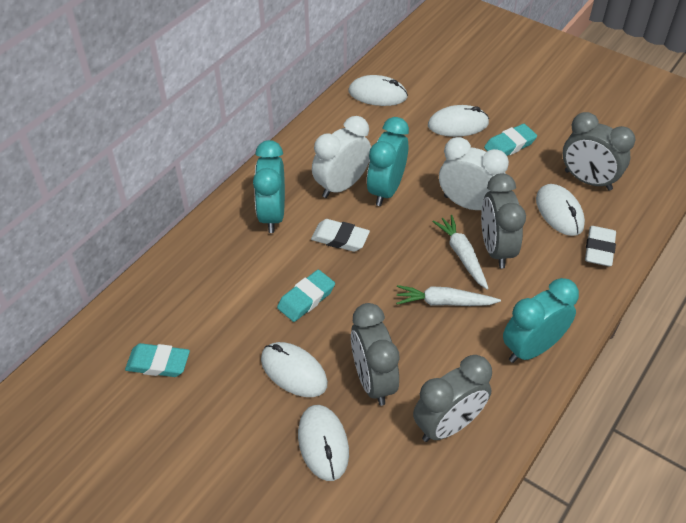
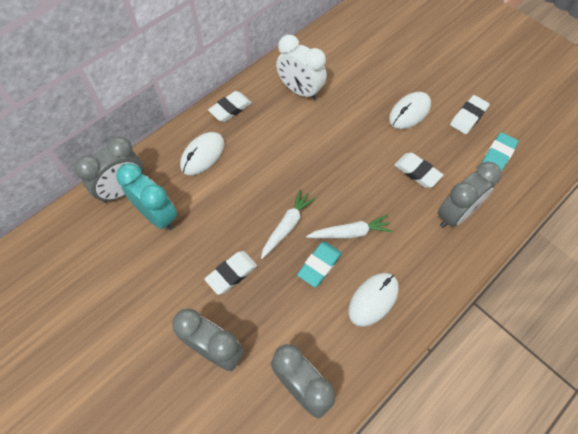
turquoise clock: [253,140,285,233] [367,117,409,206] [503,278,579,363] = 3 -> [116,163,177,230] = 1
turquoise eraser: [125,343,190,377] [277,270,335,322] [484,124,537,156] = 3 -> [297,241,342,287] [481,132,518,172] = 2
white clock: [312,116,371,198] [439,137,509,210] = 2 -> [276,35,327,100] = 1
white eraser: [311,219,370,252] [585,226,616,266] = 2 -> [204,251,257,295] [208,91,252,122] [394,153,443,188] [450,95,490,134] = 4
white mouse: [261,342,328,397] [298,405,349,481] [349,75,408,106] [428,105,489,137] [536,184,585,236] = 5 -> [180,132,225,175] [348,273,399,327] [389,92,431,129] = 3

